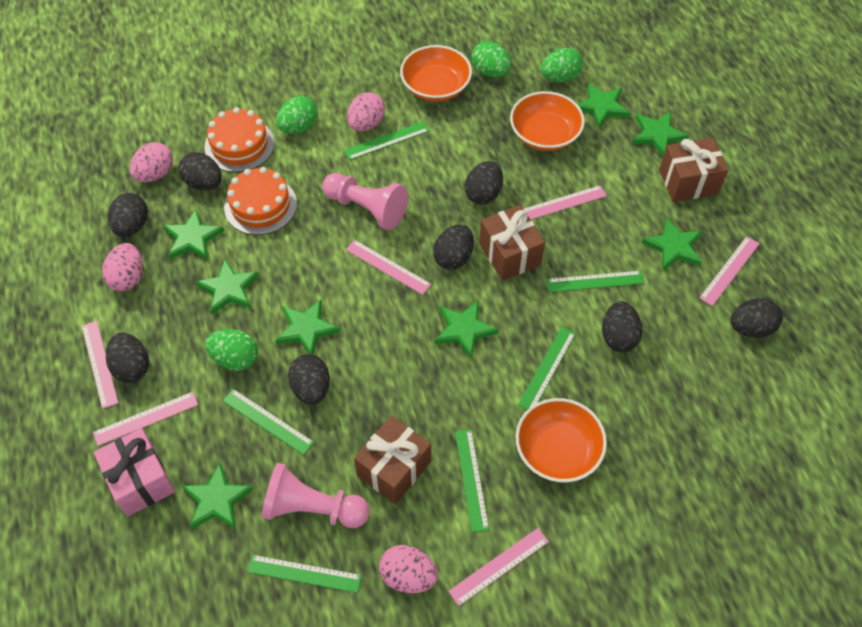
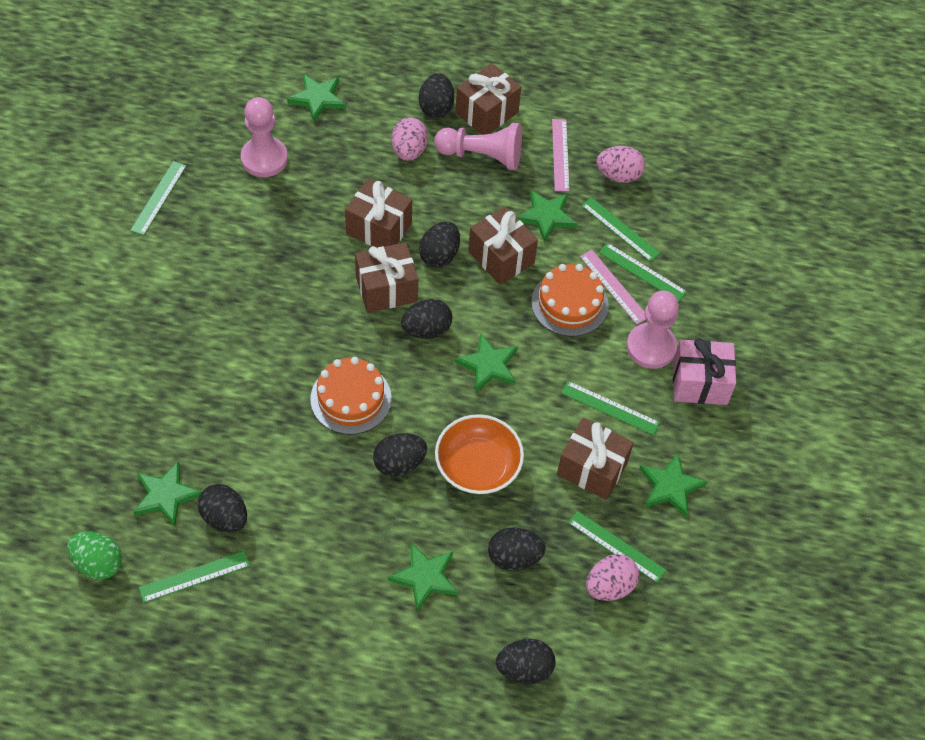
black egg: [106,333,149,383] [108,193,148,237] [178,152,222,190] [288,354,330,405] [433,224,474,270] [465,161,503,205] [602,301,642,352] [730,298,783,338] = 8 -> [198,484,247,533] [373,433,427,477] [401,299,452,339] [419,73,454,118] [419,221,460,268] [488,527,546,571] [496,639,555,684] = 7
brown gift: [354,416,431,504] [479,205,545,281] [659,138,728,202] = 3 -> [345,179,412,248] [355,242,418,313] [455,63,521,135] [468,206,538,285] [557,417,634,500] = 5
green egg: [205,329,258,371] [276,96,318,134] [472,41,511,77] [541,48,583,83] = 4 -> [67,531,122,580] = 1
green star: [163,209,224,260] [182,463,253,529] [196,259,259,314] [275,299,340,355] [435,301,498,359] [578,83,630,128] [632,112,689,156] [642,218,702,271] = 8 -> [133,461,202,527] [287,74,346,122] [388,543,458,611] [455,334,518,392] [517,190,577,242] [640,453,707,517] = 6
orange bowl: [400,45,472,102] [510,91,585,151] [516,398,607,482] = 3 -> [435,414,524,494] = 1
pink egg: [102,243,143,291] [130,142,173,182] [347,92,385,131] [379,545,438,593] = 4 -> [391,118,428,161] [586,554,640,601] [596,146,645,183] = 3
pink pawn: [262,463,370,528] [322,173,408,230] = 2 -> [241,97,288,177] [434,123,522,170] [626,291,679,369] = 3
pink ruler: [82,321,118,409] [93,392,198,446] [346,240,431,295] [448,528,549,606] [524,185,607,220] [699,236,760,306] = 6 -> [552,119,570,191] [580,250,646,324] = 2

